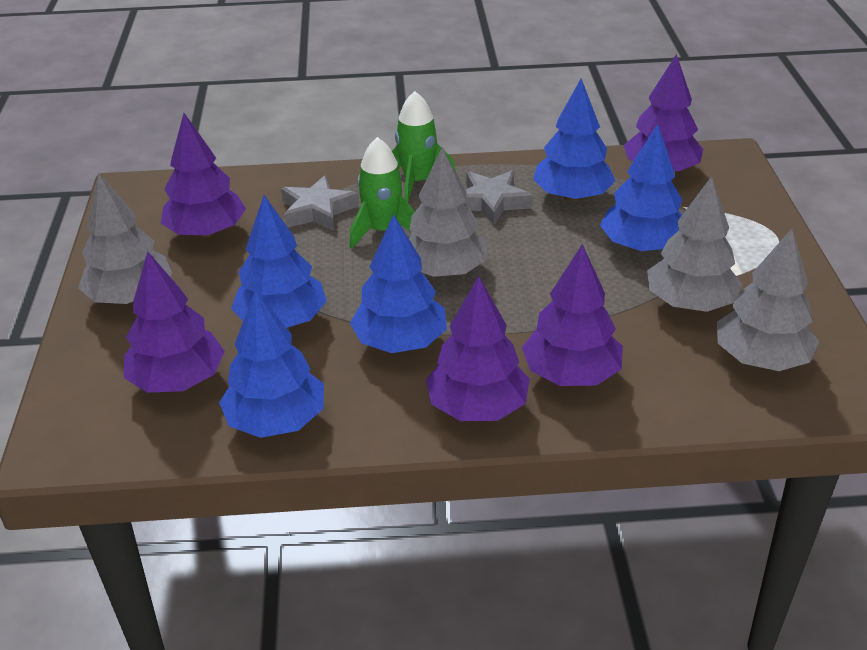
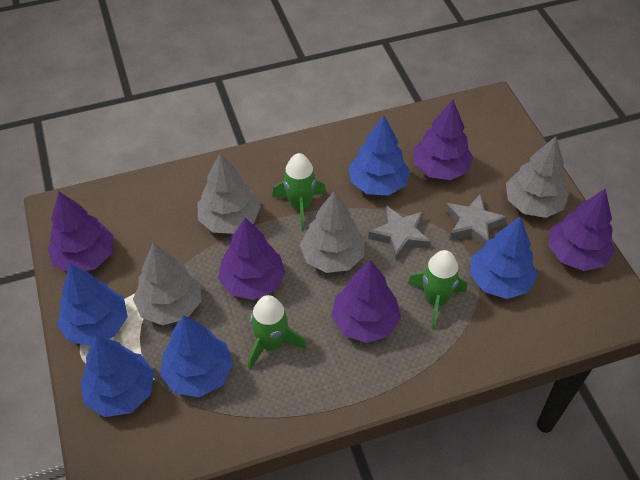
green rocket: [350,137,415,249] [392,91,456,203] = 2 -> [248,295,307,370] [272,153,326,231] [408,250,467,330] = 3

